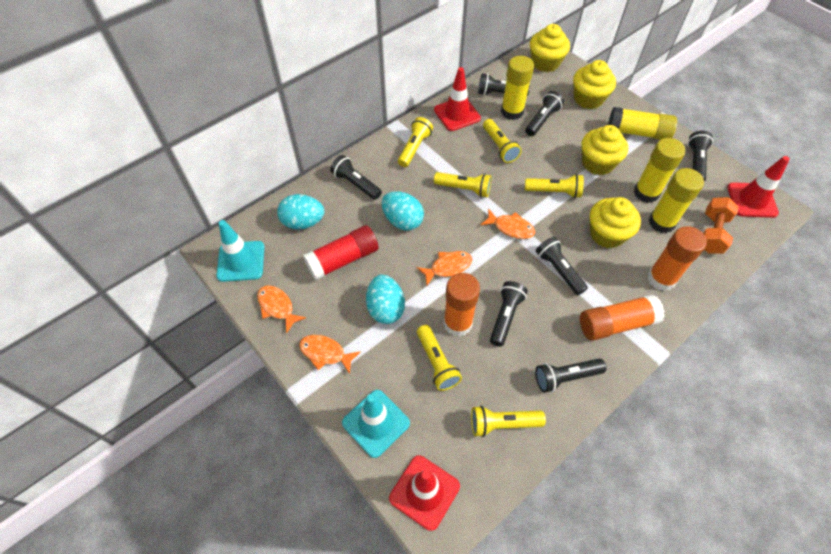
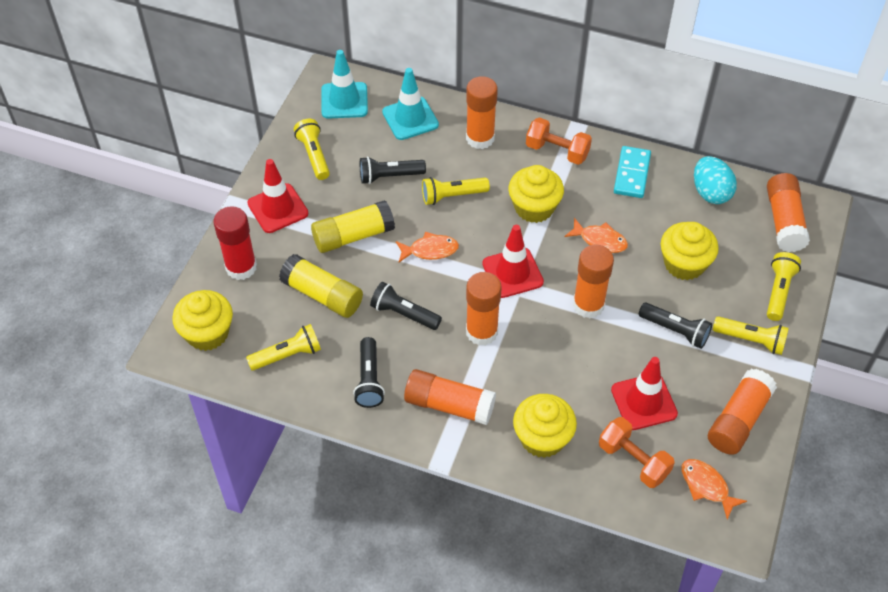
black flashlight: [330,155,382,200] [478,73,530,96] [490,281,528,347] [525,91,564,136] [535,358,607,393] [536,237,588,295] [688,131,713,181] = 7 -> [353,337,385,408] [360,156,426,184] [370,282,442,330] [639,303,712,349] = 4
orange dumbbell: [703,197,739,254] = 1 -> [526,117,592,165] [599,417,675,488] = 2
orange fish: [257,286,306,333] [299,335,361,374] [417,251,472,285] [481,208,535,239] = 4 -> [396,232,459,262] [565,218,628,253] [681,459,747,519] = 3
orange glue stick: [443,273,480,336] [580,294,665,341] [647,226,707,291] = 3 -> [404,369,496,425] [466,76,498,149] [466,272,502,346] [573,245,614,318] [708,369,777,455] [767,173,810,252] = 6
turquoise domino: none = 0 -> [614,146,651,198] = 1
turquoise egg: [277,194,324,229] [366,275,405,324] [382,191,424,231] = 3 -> [694,156,737,204] = 1
yellow flashlight: [398,117,433,167] [417,325,462,391] [434,172,491,197] [471,406,546,437] [483,119,522,163] [525,174,584,198] = 6 -> [246,324,321,371] [294,119,330,180] [422,177,490,205] [713,316,789,355] [767,252,801,321] = 5
yellow glue stick: [501,56,534,120] [608,107,677,140] [634,138,685,203] [649,168,704,233] = 4 -> [279,254,363,318] [311,200,395,253] = 2

